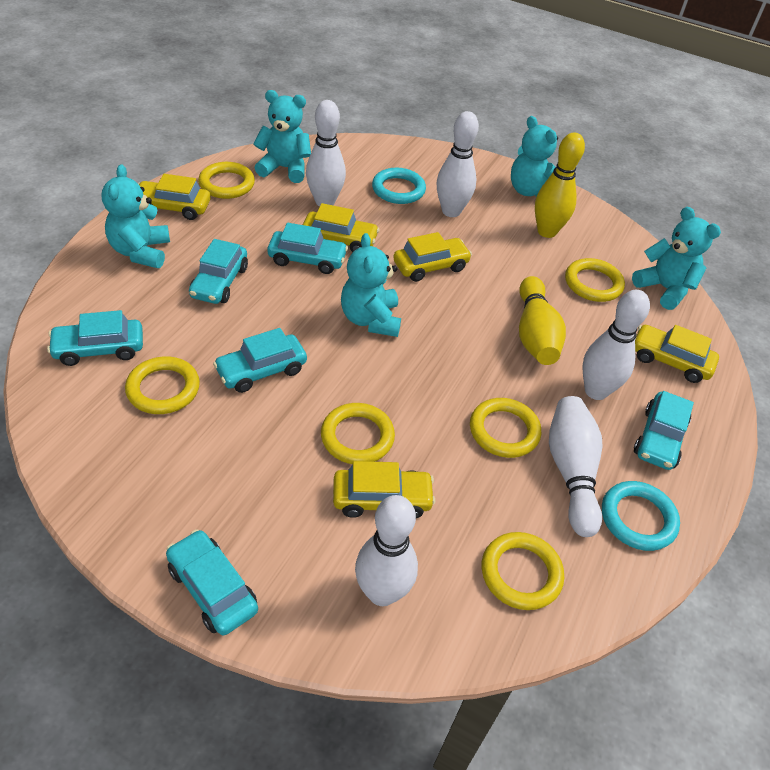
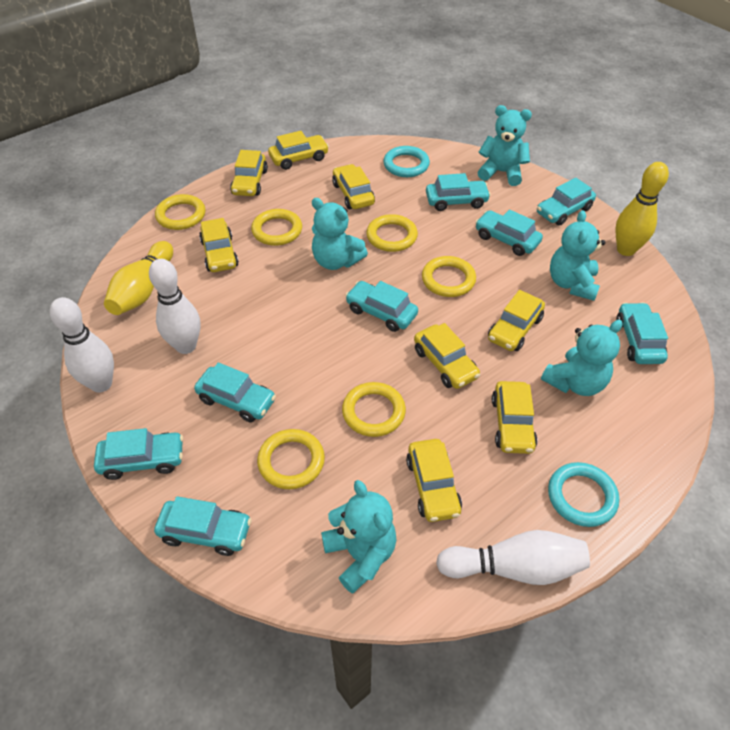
turquoise car: [47,310,143,366] [166,529,258,635] [189,239,248,304] [213,328,307,393] [267,223,348,274] [634,391,694,470] = 6 -> [94,428,183,480] [154,496,252,556] [194,362,276,422] [345,281,418,332] [426,173,491,211] [475,210,543,256] [537,178,596,226] [616,302,668,364] = 8
white bowling pin: [306,100,346,207] [355,495,418,606] [437,111,479,217] [549,396,603,537] [583,290,650,400] = 5 -> [50,297,114,393] [149,259,200,354] [436,530,590,585] = 3
yellow car: [138,174,211,220] [303,203,379,252] [333,461,436,518] [393,232,472,282] [635,325,719,383] = 5 -> [199,218,239,272] [230,150,268,196] [268,131,329,170] [332,164,375,209] [406,439,462,522] [414,323,480,389] [488,290,545,351] [492,381,538,454] = 8

